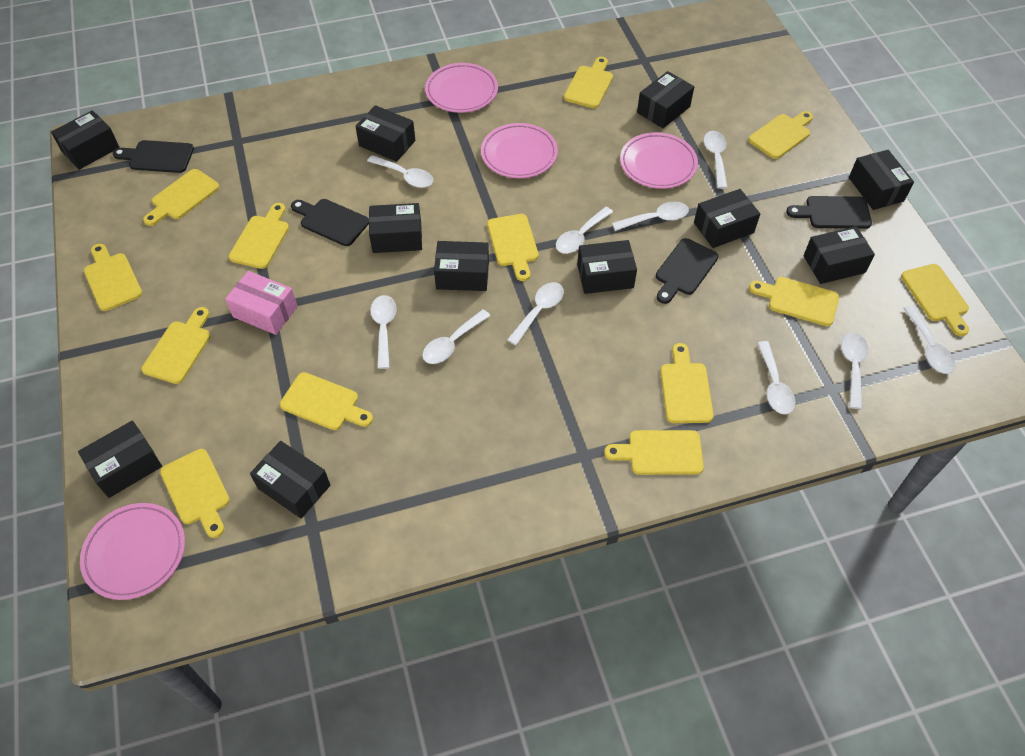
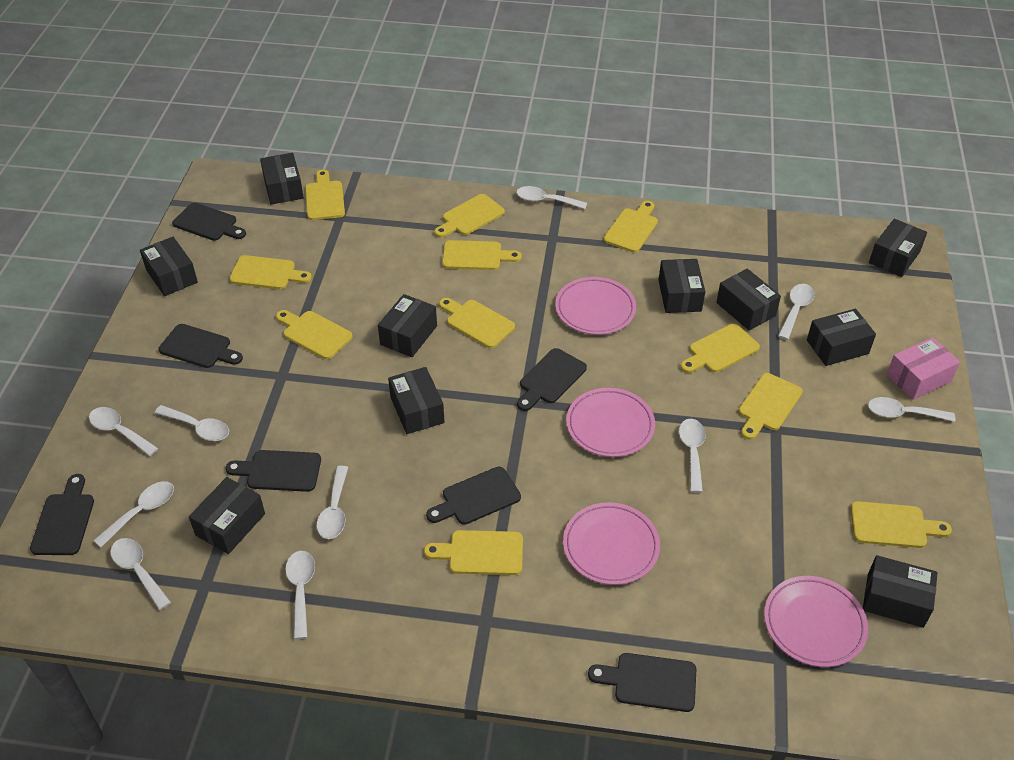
black box: [51,110,120,170] [78,421,162,498] [250,441,330,518] [355,105,415,162] [369,203,422,253] [434,241,489,291] [577,240,637,294] [637,71,694,128] [694,189,760,248] [803,226,875,284] [849,150,914,210] = 11 -> [140,237,198,296] [189,477,265,554] [260,153,304,205] [378,294,437,357] [388,367,445,434] [659,259,705,313] [716,269,781,331] [807,309,876,366] [863,555,938,628] [869,219,927,277] = 10
black cutting board: [113,140,194,173] [291,199,369,246] [656,238,719,304] [786,196,872,229] = 4 -> [30,474,94,555] [159,324,243,368] [172,203,246,241] [226,450,321,492] [426,467,521,525] [517,348,587,411] [588,653,696,712] = 7
yellow cutting board: [84,244,142,311] [141,307,211,384] [143,169,219,226] [160,449,230,538] [229,203,289,269] [280,372,373,430] [487,214,538,281] [564,57,613,108] [604,430,704,475] [660,343,714,423] [748,111,813,159] [749,277,839,326] [901,264,969,336] = 13 -> [229,255,312,289] [276,310,353,359] [305,170,345,220] [424,530,523,575] [434,194,505,238] [439,298,515,348] [442,240,522,270] [604,201,658,252] [680,324,760,373] [739,373,803,440] [851,501,952,548] = 11

